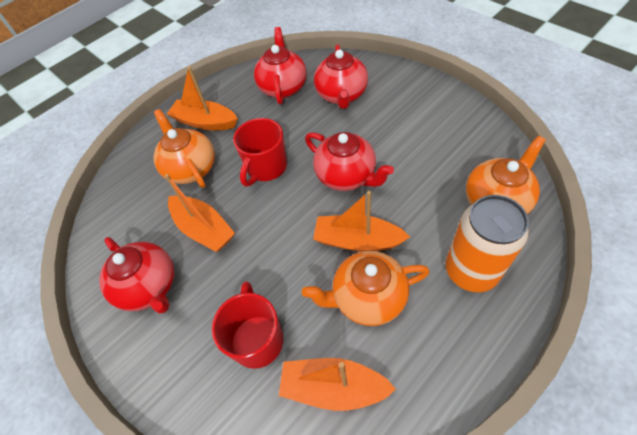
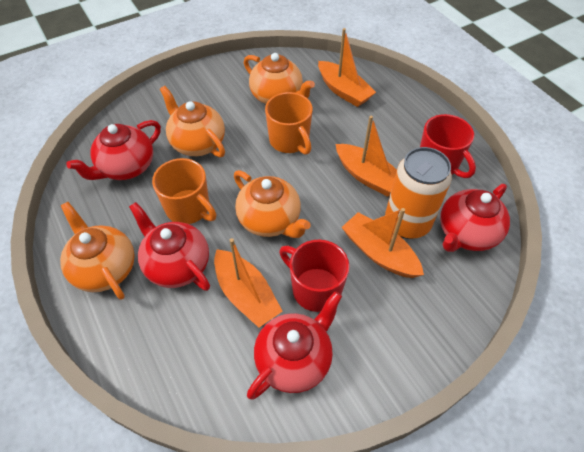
orange mug: none = 0 -> [152,158,216,224] [265,92,313,155] = 2
orange teapot: [154,109,215,188] [302,251,430,326] [466,136,546,214] = 3 -> [60,202,135,300] [160,86,225,157] [234,170,311,238] [244,53,315,104] = 4

